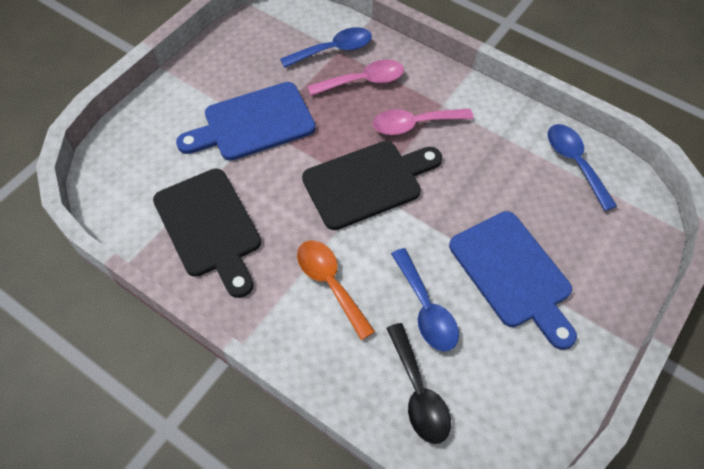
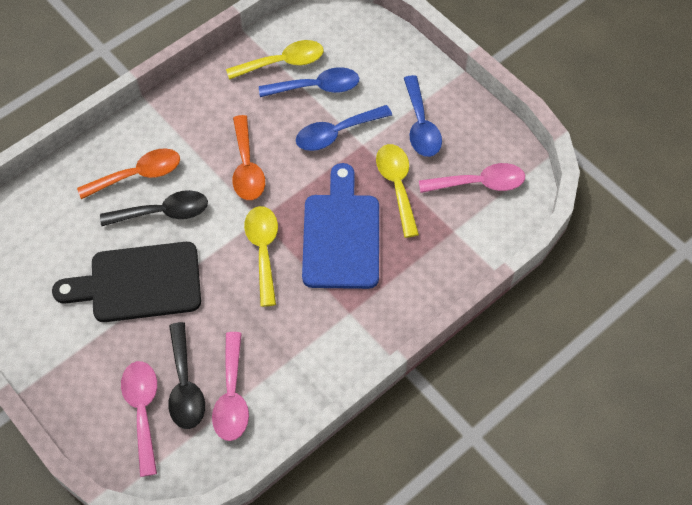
black cutting board: [153,168,261,298] [302,141,442,230] = 2 -> [52,242,201,322] = 1
black spoon: [387,323,451,444] = 1 -> [100,190,208,226] [168,322,205,429] = 2
blue cutting board: [176,82,315,161] [449,211,577,350] = 2 -> [302,163,379,289] = 1
orange spoon: [297,240,375,340] = 1 -> [77,148,180,199] [233,115,265,200] = 2
pink spoon: [308,59,404,96] [373,109,474,135] = 2 -> [121,361,157,477] [212,332,249,441] [419,163,525,193] = 3
yellow spoon: none = 0 -> [226,40,324,80] [244,206,278,307] [376,144,419,238] = 3

